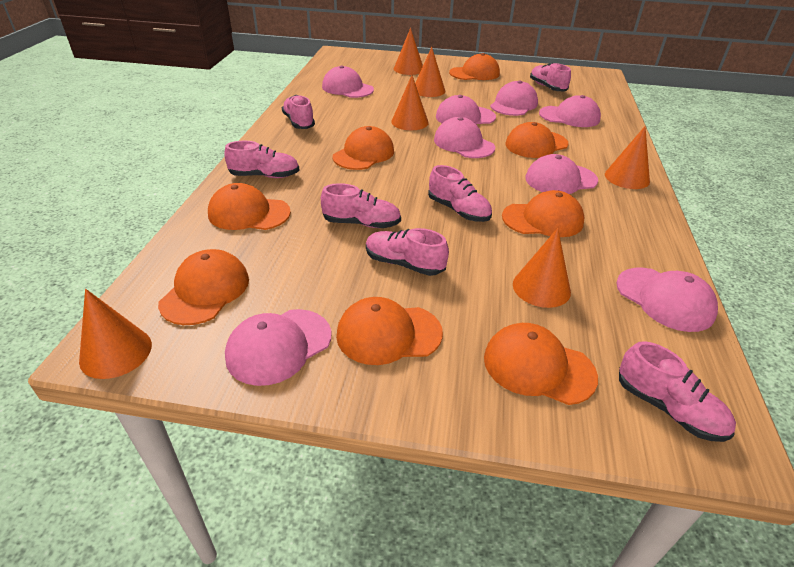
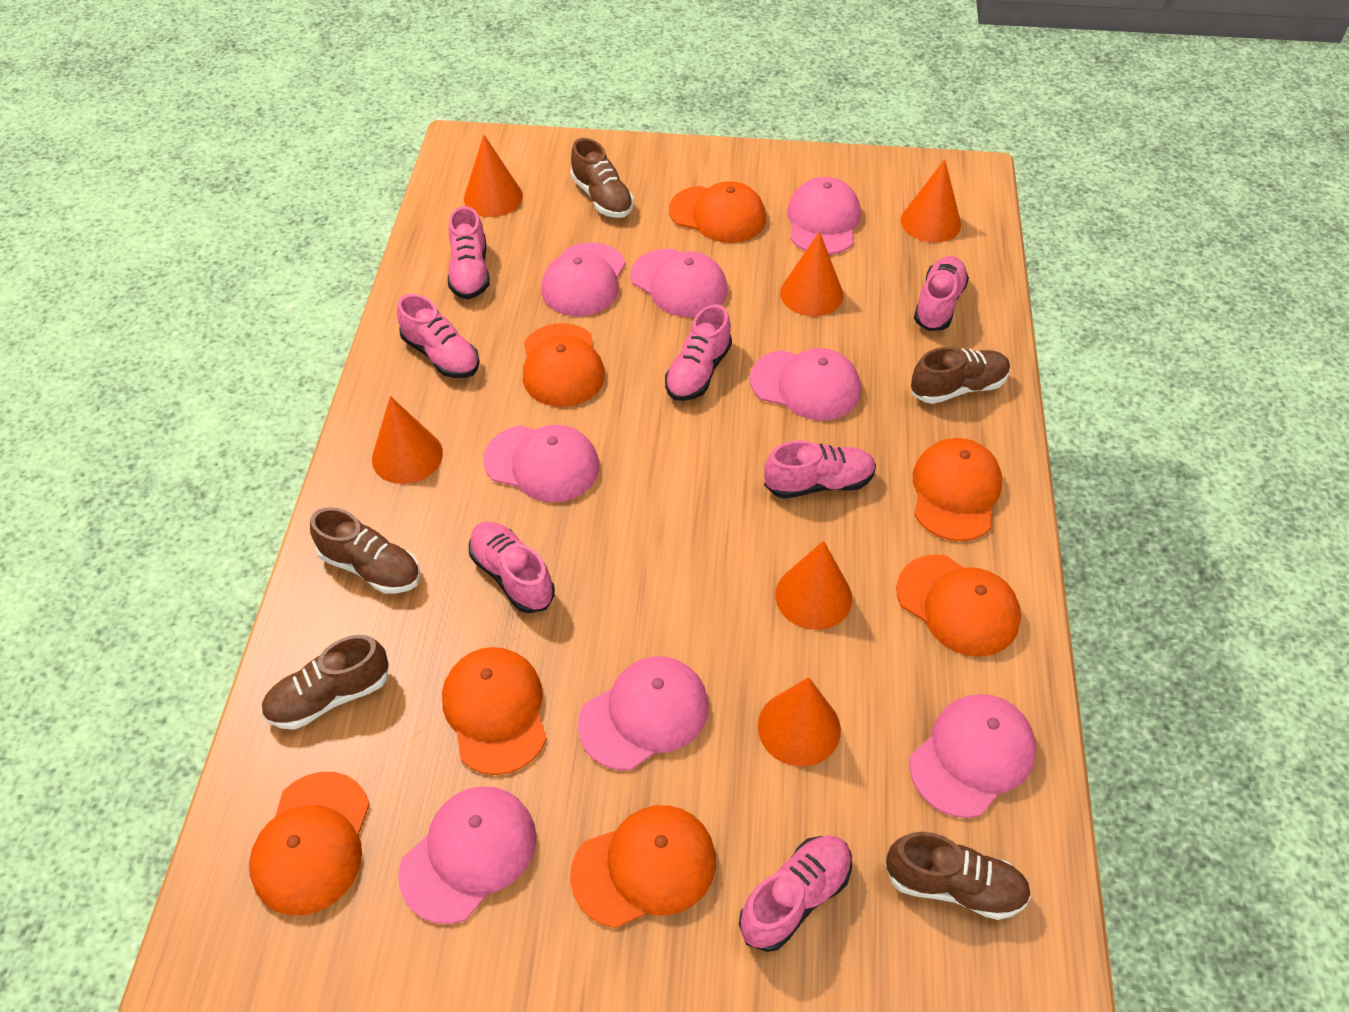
brown shoe: none = 0 -> [261,635,389,730] [310,507,420,594] [571,138,634,218] [885,832,1031,920] [911,347,1010,404] = 5
orange cap: [158,249,249,325] [208,183,291,230] [333,126,394,170] [336,297,443,365] [449,53,500,80] [484,323,598,405] [502,190,585,237] [506,122,568,158] = 8 -> [249,772,370,915] [442,647,547,775] [523,323,605,407] [570,805,716,928] [669,181,766,243] [896,554,1021,657] [913,438,1002,541] = 7

